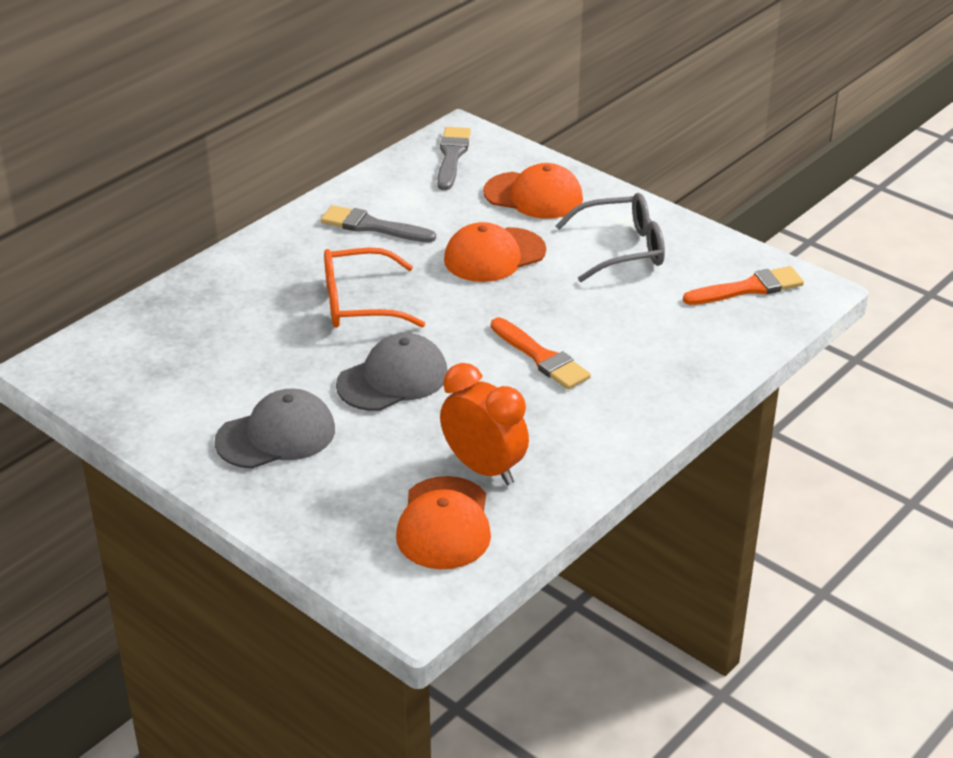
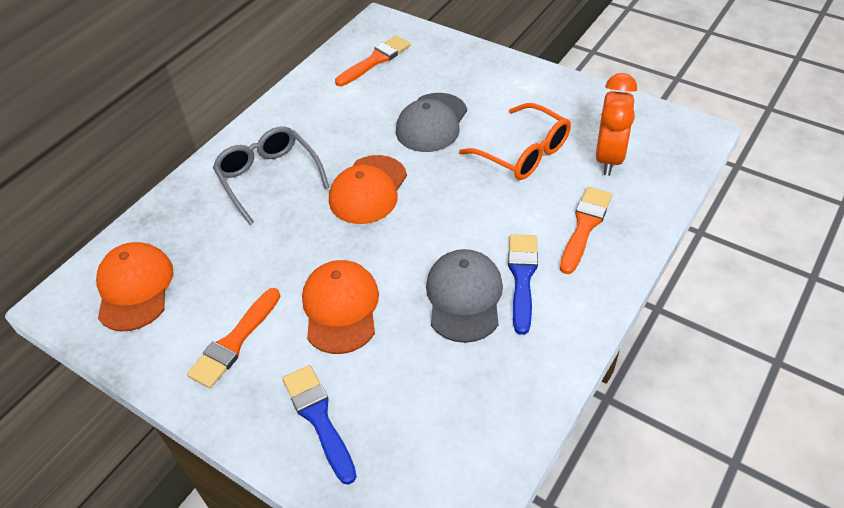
blue brush: none = 0 -> [283,365,357,485] [508,234,538,335] = 2
grey brush: [321,205,436,243] [437,127,471,190] = 2 -> none = 0
orange brush: [491,317,591,389] [683,266,804,305] = 2 -> [187,288,281,388] [335,35,410,86] [560,187,612,274] = 3

